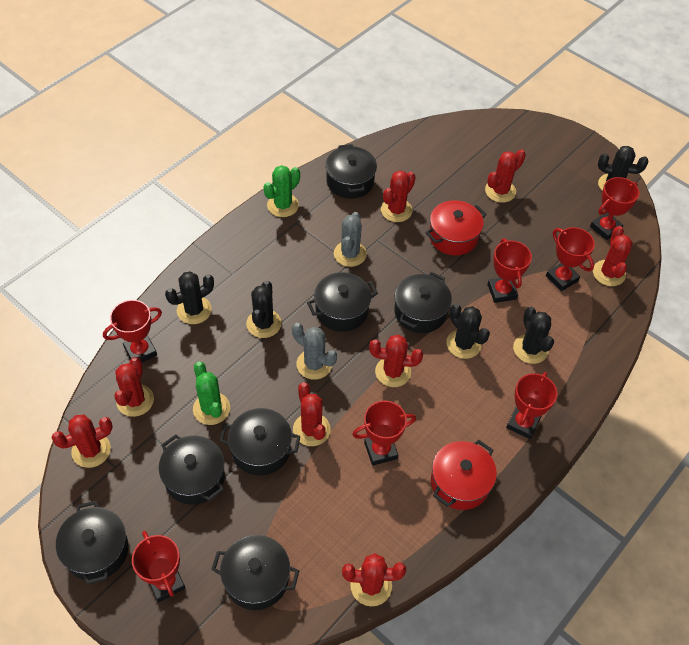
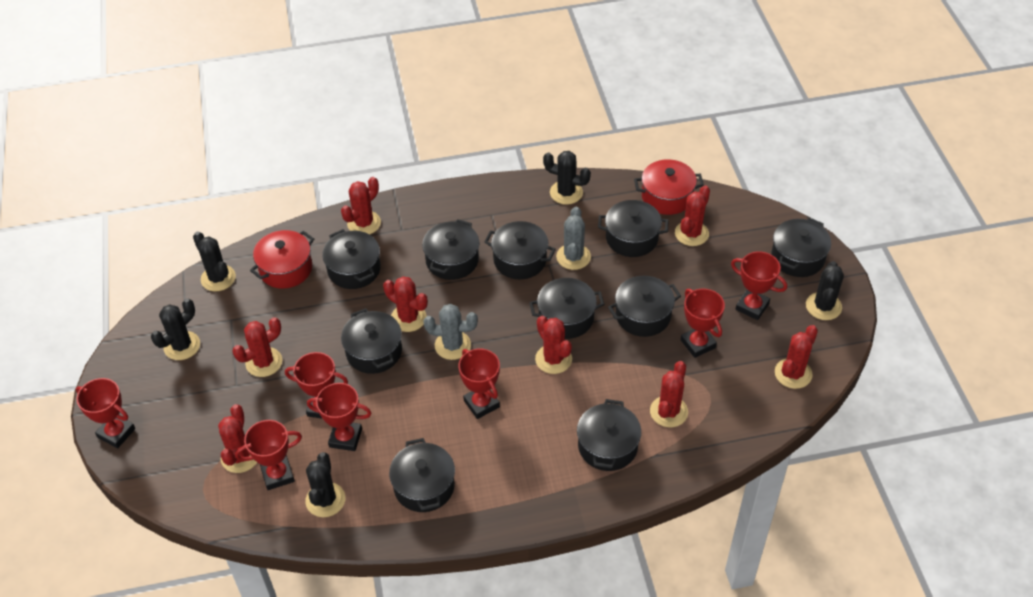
black pot: [56,501,129,585] [159,434,225,505] [211,535,299,610] [220,408,300,476] [307,272,378,332] [325,144,377,199] [394,272,452,333] = 7 -> [322,229,381,289] [341,308,402,374] [389,438,455,512] [422,219,479,280] [484,221,556,279] [529,278,605,339] [577,399,641,471] [598,200,669,257] [608,276,681,337] [771,217,831,277] = 10
green cactus: [193,362,230,425] [263,165,300,217] = 2 -> none = 0

